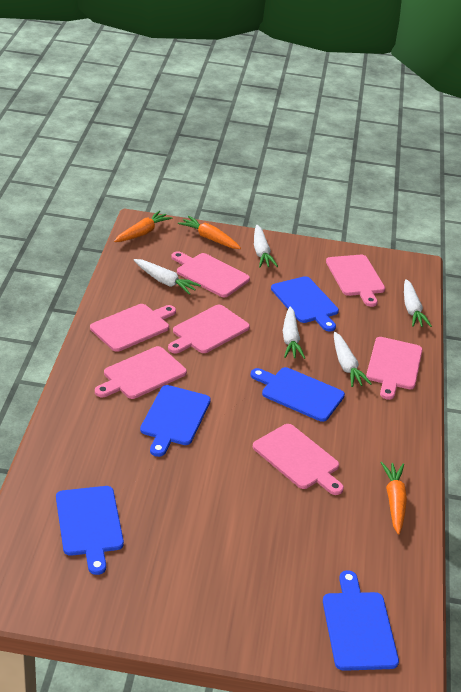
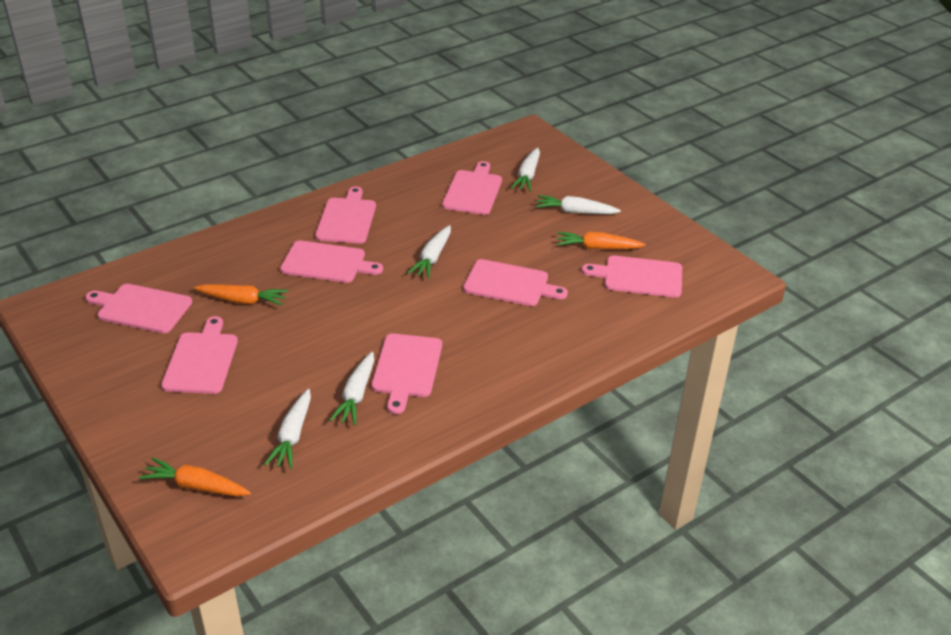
blue cutting board: [56,486,124,575] [140,385,211,457] [250,367,345,422] [271,276,339,332] [323,570,399,671] = 5 -> none = 0
pink cutting board: [90,304,176,352] [95,346,187,399] [168,305,250,353] [171,251,250,297] [253,424,344,495] [326,255,385,307] [366,337,423,400] = 7 -> [85,284,192,333] [161,316,238,394] [280,240,383,283] [315,187,376,244] [371,334,442,414] [442,161,502,215] [463,259,568,306] [582,255,682,298] = 8

